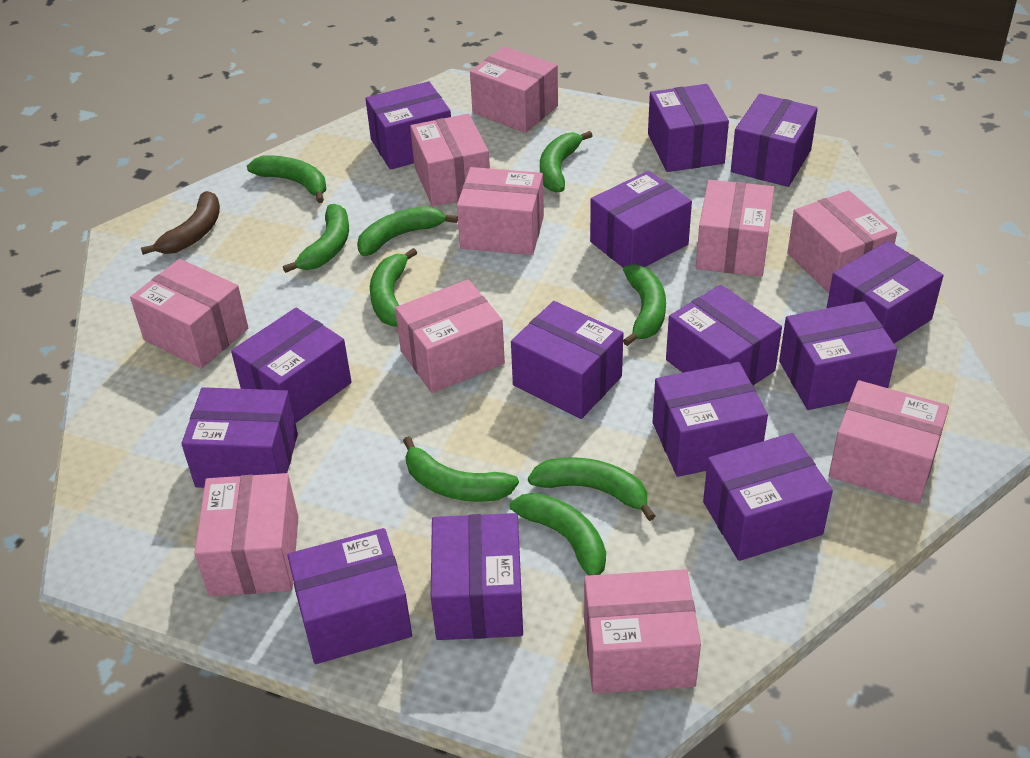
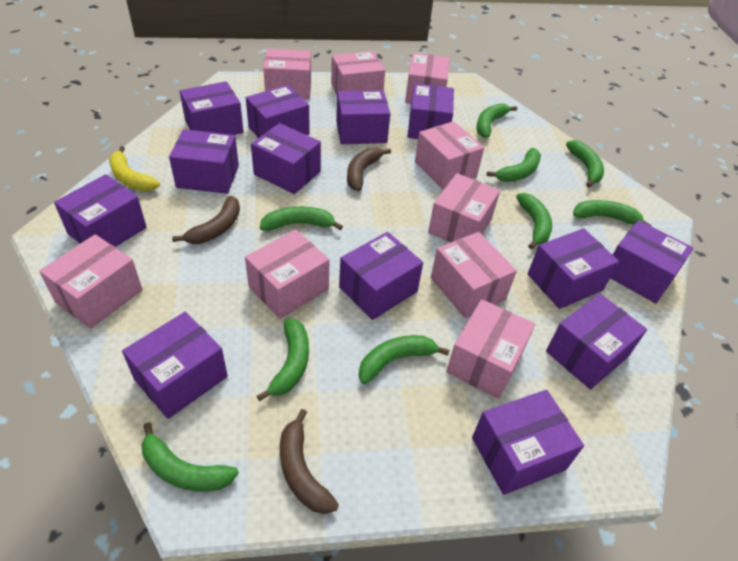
brown banana: [141,191,220,255] = 1 -> [172,196,240,244] [280,409,339,514] [347,148,391,191] = 3
pink box: [130,259,248,369] [194,473,298,596] [395,279,505,393] [410,114,490,206] [457,167,544,255] [470,46,558,133] [584,569,701,694] [696,180,774,277] [787,190,897,293] [829,380,949,504] = 10 -> [39,234,143,329] [245,229,330,319] [263,49,311,100] [331,51,385,95] [405,53,450,104] [415,121,484,189] [428,173,500,243] [431,232,517,318] [446,299,535,399] = 9
purple box: [182,387,298,488] [231,308,352,423] [287,528,412,664] [365,81,451,170] [431,513,523,640] [511,301,624,419] [590,171,692,268] [648,84,729,172] [653,362,768,477] [666,285,782,386] [703,433,833,561] [731,94,818,187] [779,301,897,410] [827,241,943,344] = 14 -> [54,174,147,247] [122,312,228,419] [169,129,239,194] [180,81,244,135] [246,85,310,138] [251,123,321,194] [336,91,390,144] [339,232,423,320] [407,83,454,139] [472,390,584,495] [528,228,619,309] [546,293,647,389] [611,220,694,303] = 13
yellow banana: none = 0 -> [109,146,160,191] = 1

